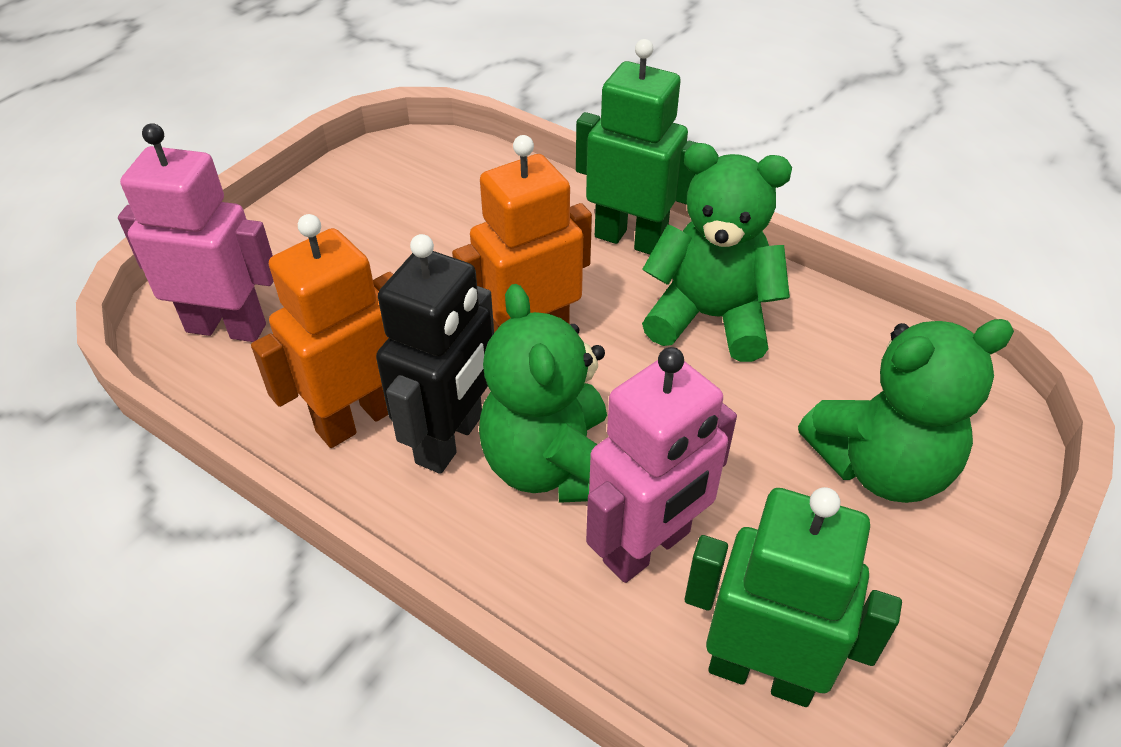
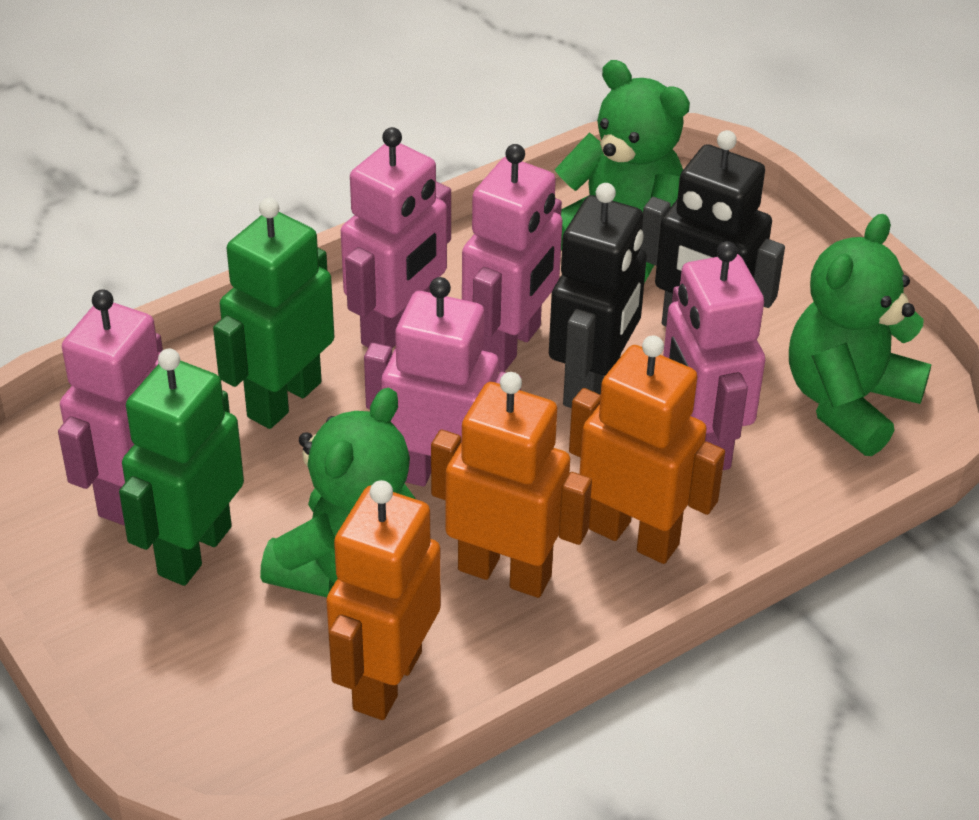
black robot: [376,234,494,474] = 1 -> [549,183,647,408] [641,130,785,326] = 2
orange robot: [251,214,393,448] [452,135,592,333] = 2 -> [326,480,441,720] [431,372,592,598] [569,335,725,564] = 3
pink robot: [118,123,274,342] [586,347,737,583] = 2 -> [58,289,163,525] [341,127,451,348] [364,277,521,486] [462,144,563,372] [663,241,765,470] = 5

